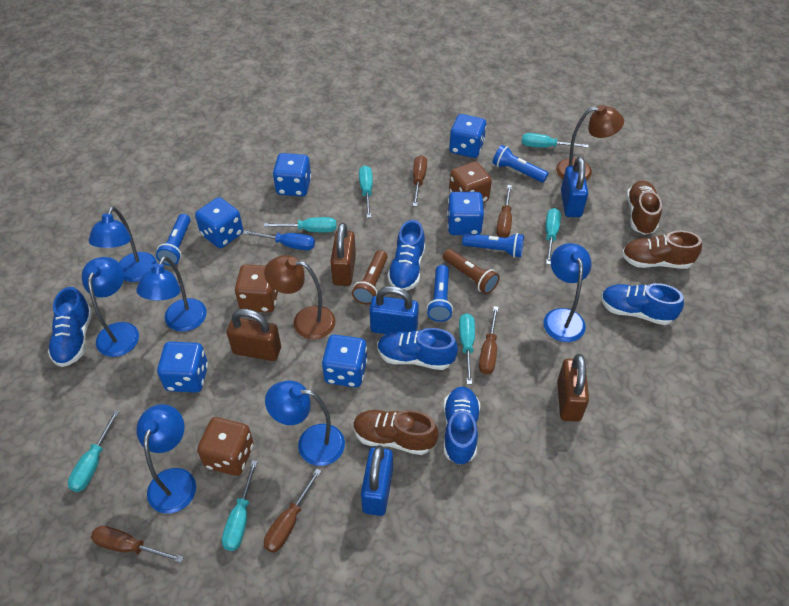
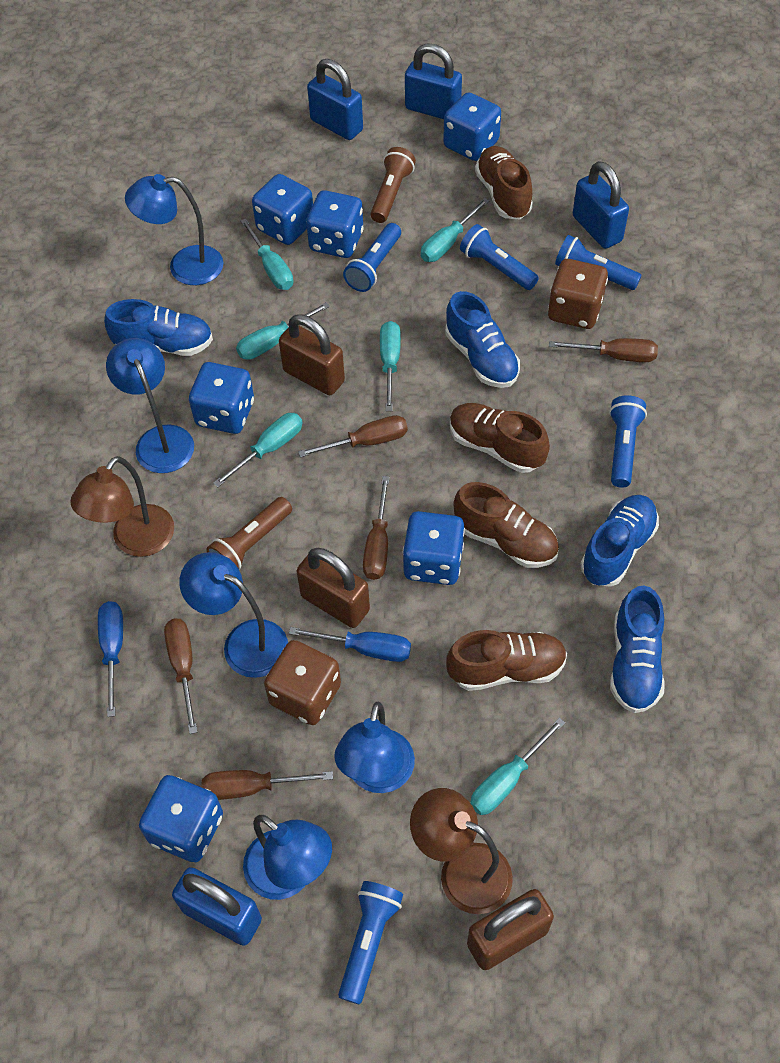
blue flashlight: [156,214,191,266] [427,265,453,322] [462,233,524,258] [492,145,549,183] = 4 -> [338,881,403,1005] [343,223,401,292] [460,224,539,290] [555,235,642,290] [609,395,647,488] = 5
blue lamp: [82,257,139,357] [88,207,157,282] [136,256,207,332] [136,404,196,514] [265,380,345,466] [543,243,592,342] = 6 -> [106,338,194,473] [125,174,224,285] [179,552,288,678] [243,815,332,900] [334,701,415,793] = 5
blue padlock: [361,445,393,516] [370,286,419,334] [561,156,588,217] = 3 -> [172,867,262,946] [307,59,363,140] [405,43,462,119] [573,161,629,249] = 4
blue screwdriver: [243,230,315,250] = 1 -> [98,601,123,717] [289,627,411,662] = 2
blue shoe: [48,287,92,367] [377,328,458,370] [387,220,425,291] [443,386,480,465] [601,283,684,325] = 5 -> [104,299,213,356] [445,291,520,388] [581,495,659,587] [610,586,665,713] = 4
brown dice: [197,417,254,476] [235,265,278,312] [449,161,492,203] = 3 -> [264,640,341,725] [548,259,608,329] = 2
brown shoe: [353,410,438,455] [622,231,702,269] [626,181,662,235] = 3 -> [446,630,567,691] [450,403,550,473] [454,482,559,568] [475,146,533,219] = 4
turquoise screwdriver: [68,410,119,492] [222,460,258,551] [264,217,336,232] [359,166,373,218] [459,313,475,384] [522,133,589,148] [546,208,561,265] = 7 -> [213,413,302,487] [236,302,330,360] [240,218,293,290] [380,321,401,411] [421,198,490,262] [470,717,565,815] = 6

